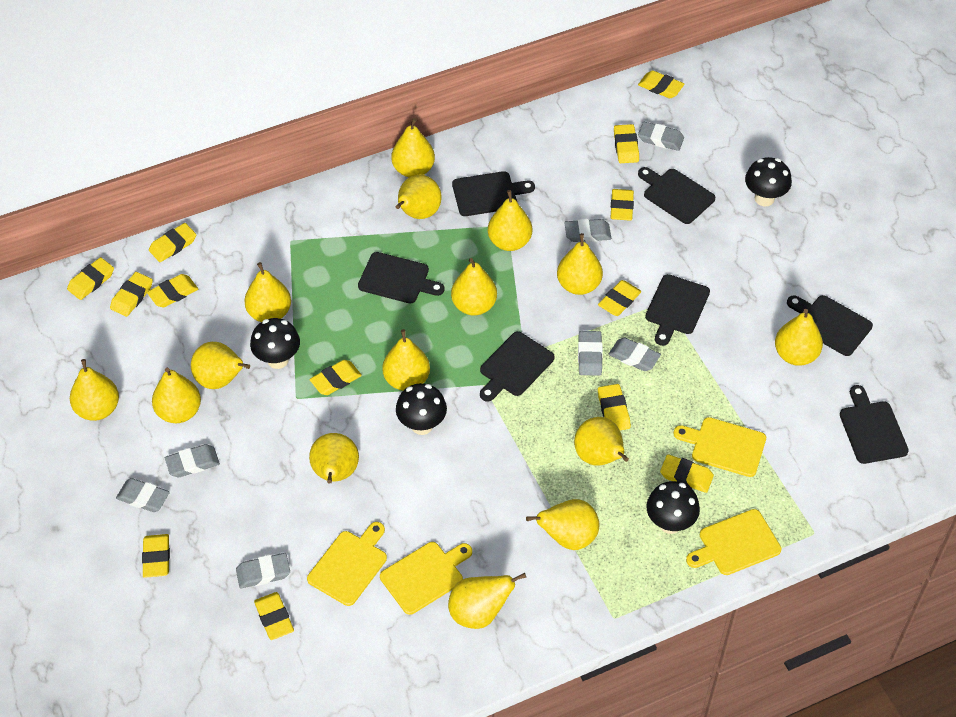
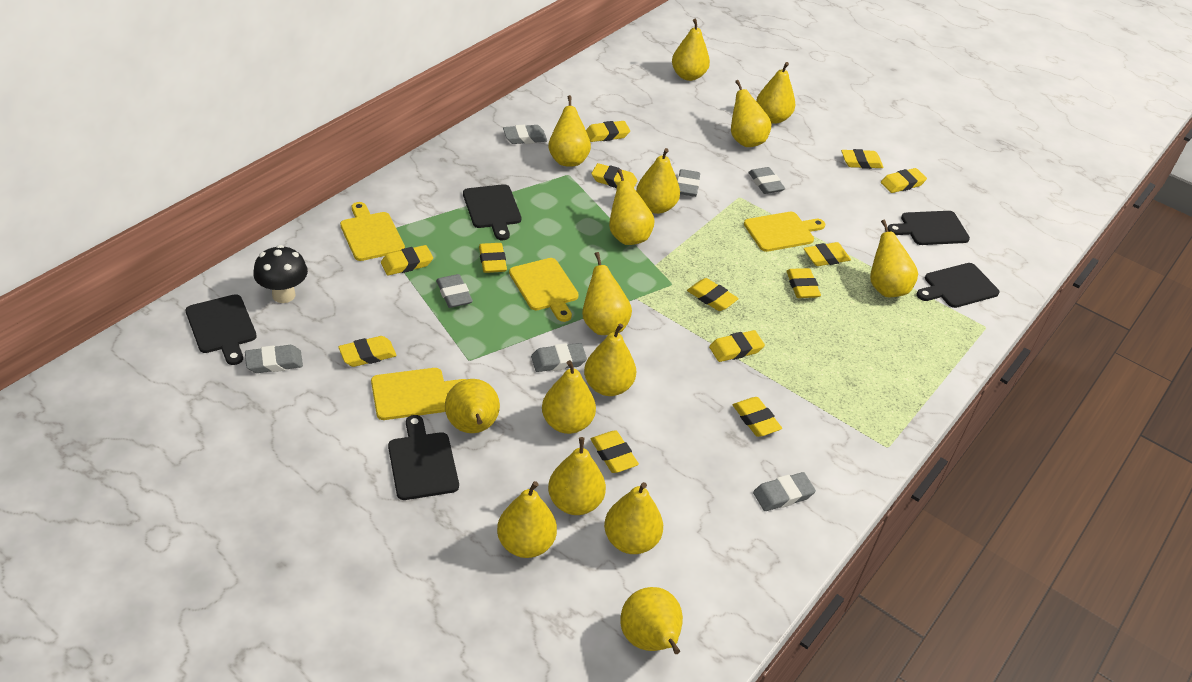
black cutting board: [358,252,445,304] [452,171,535,216] [480,332,555,402] [638,167,715,224] [645,274,710,346] [787,295,873,356] [840,385,909,464] = 7 -> [185,294,257,365] [388,415,459,500] [463,184,521,240] [887,211,970,245] [917,263,1000,308] = 5
black mushroom: [250,318,300,369] [396,383,447,435] [646,481,700,534] [745,157,792,206] = 4 -> [253,245,308,303] = 1

